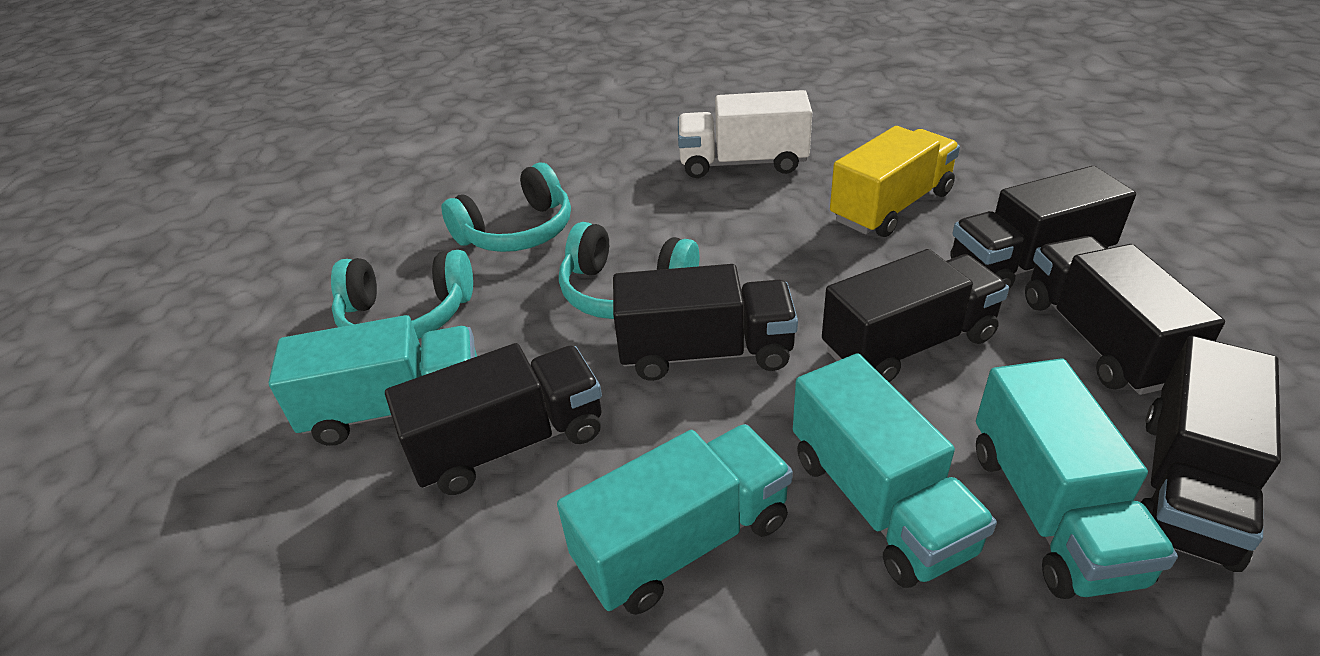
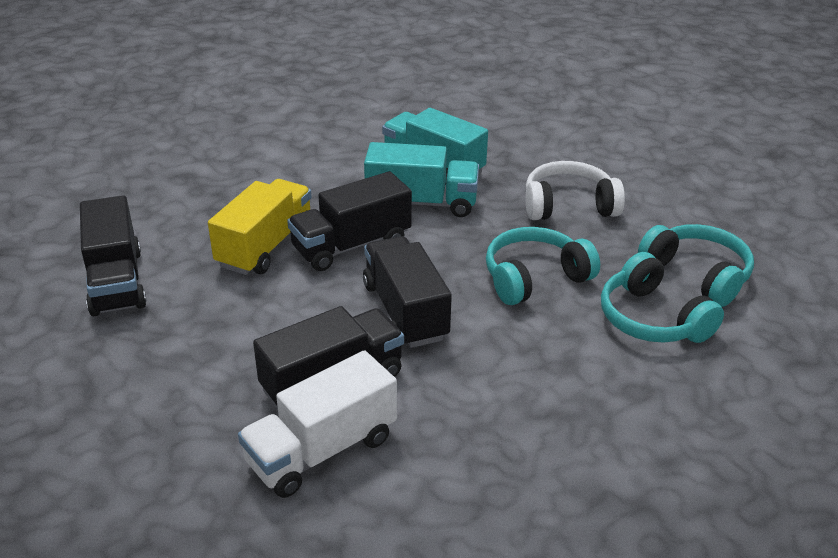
black truck: [385,343,602,495] [613,264,798,381] [822,249,1009,382] [951,166,1136,289] [1025,236,1225,395] [1141,336,1281,572] = 6 -> [80,195,147,316] [253,306,404,410] [287,171,412,271] [363,236,452,348] = 4
turquoise truck: [268,315,477,446] [557,424,793,615] [793,353,997,588] [976,359,1178,599] = 4 -> [364,142,479,217] [382,108,488,185] = 2
white headphones: none = 0 -> [526,161,625,220] = 1

